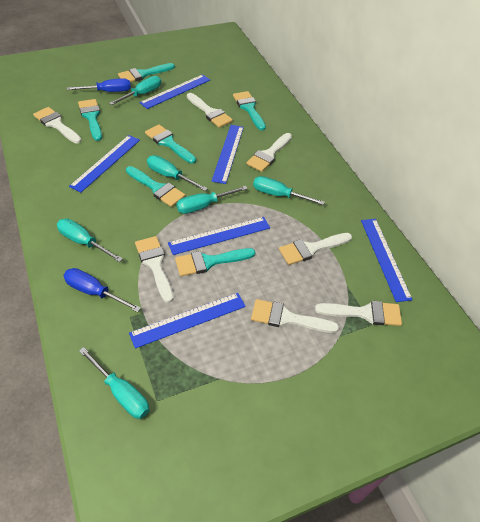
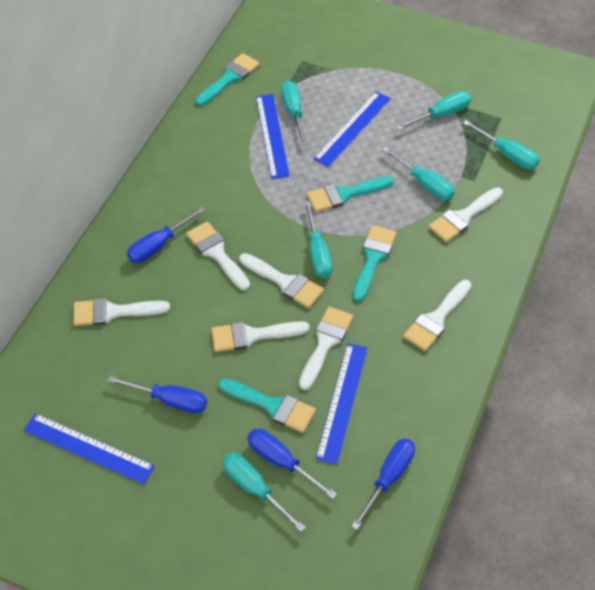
blue ruler: [69,135,140,192] [129,293,246,349] [139,74,210,109] [168,217,270,255] [212,125,244,184] [361,219,413,302] = 6 -> [23,413,155,484] [256,94,290,179] [313,91,391,167] [316,343,368,464] = 4
blue screwdriver: [63,268,141,312] [67,78,131,92] = 2 -> [107,376,207,413] [127,207,205,263] [247,429,337,499] [351,438,415,530] = 4
turquoise brush: [78,99,102,141] [118,63,175,82] [126,166,185,207] [145,124,196,164] [175,248,256,276] [233,91,266,130] = 6 -> [195,53,260,106] [219,378,316,433] [307,176,394,212] [353,225,397,302] = 4

